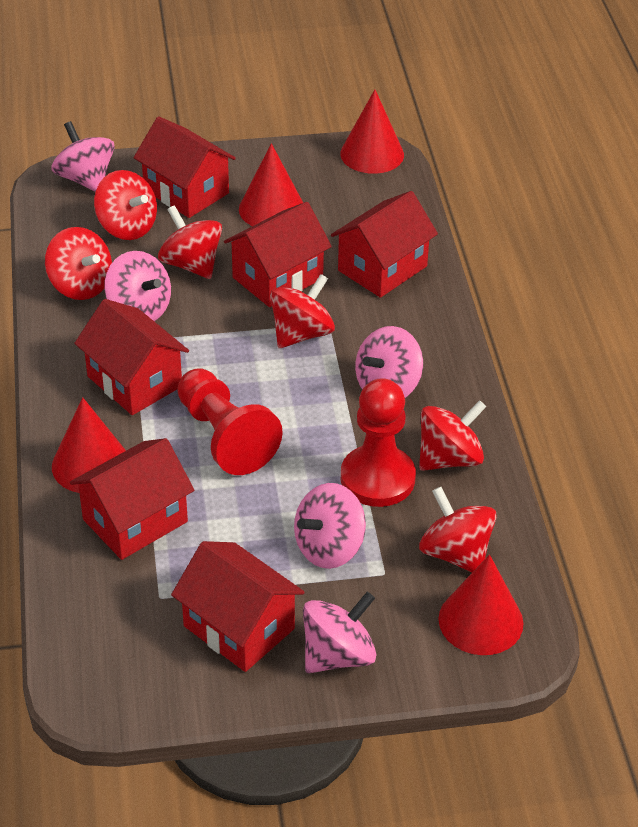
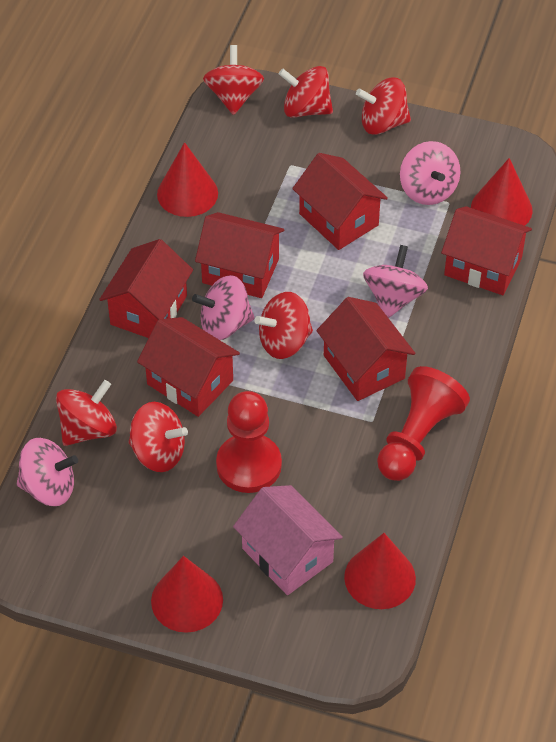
pink house: none = 0 -> [233,485,343,595] = 1
pink spinning top: [51,121,115,191] [104,251,171,321] [294,483,366,569] [303,592,376,673] [355,326,423,398] = 5 -> [17,438,78,506] [192,275,255,340] [363,245,428,318] [400,141,461,205] = 4

